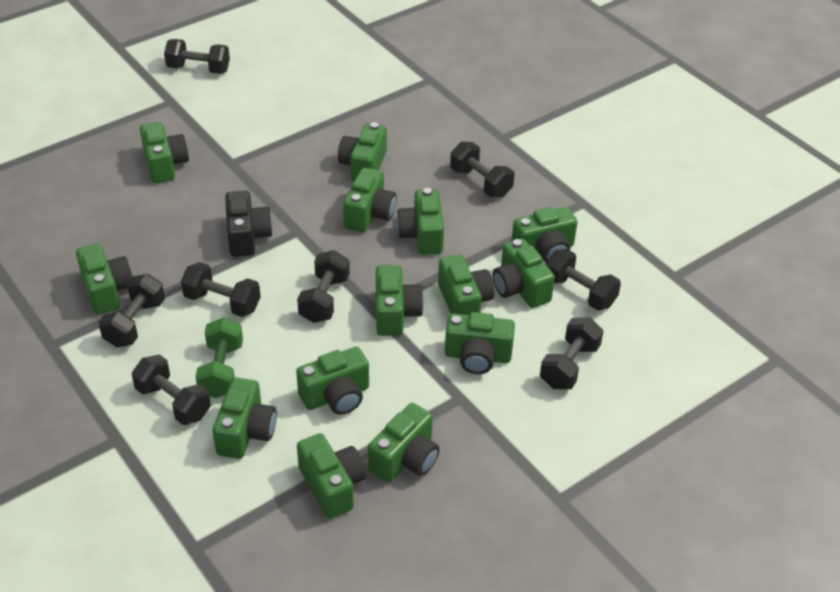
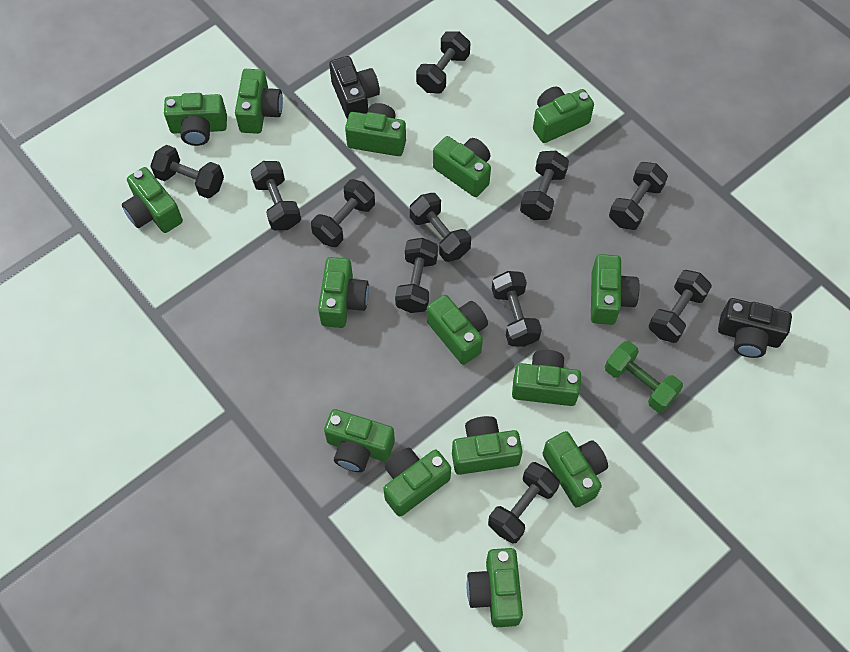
black camera: [225,191,273,257] = 1 -> [329,56,380,119] [718,298,792,358] = 2
black dumbbell: [98,274,165,347] [132,354,211,425] [164,39,230,74] [181,262,261,317] [297,250,350,323] [450,141,514,198] [540,317,603,389] [546,249,621,311] = 8 -> [150,145,224,198] [250,161,301,230] [311,179,375,247] [395,238,438,313] [410,193,471,262] [416,31,471,94] [488,462,560,544] [492,271,542,347] [520,151,569,220] [609,162,668,230] [648,270,712,343] = 11
green camera: [76,244,133,315] [140,122,189,183] [212,377,277,459] [296,347,369,415] [297,433,366,519] [338,122,387,182] [343,168,397,232] [368,403,440,483] [376,265,424,336] [396,188,444,255] [438,255,494,315] [445,312,515,374] [493,238,555,308] [511,207,577,262] = 14 -> [122,167,183,233] [164,93,227,146] [235,69,283,134] [318,257,369,328] [324,409,395,472] [345,103,406,156] [384,447,451,517] [427,295,488,365] [433,136,491,197] [452,416,522,475] [467,548,523,627] [512,350,581,406] [533,87,594,143] [542,431,608,507] [591,254,640,325] = 15

